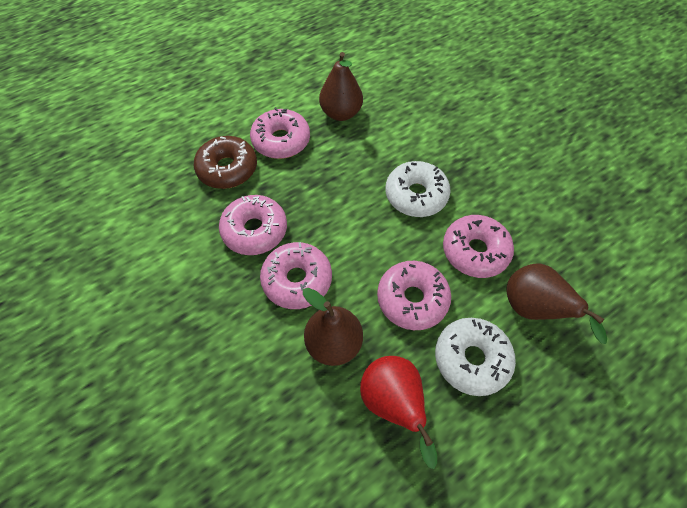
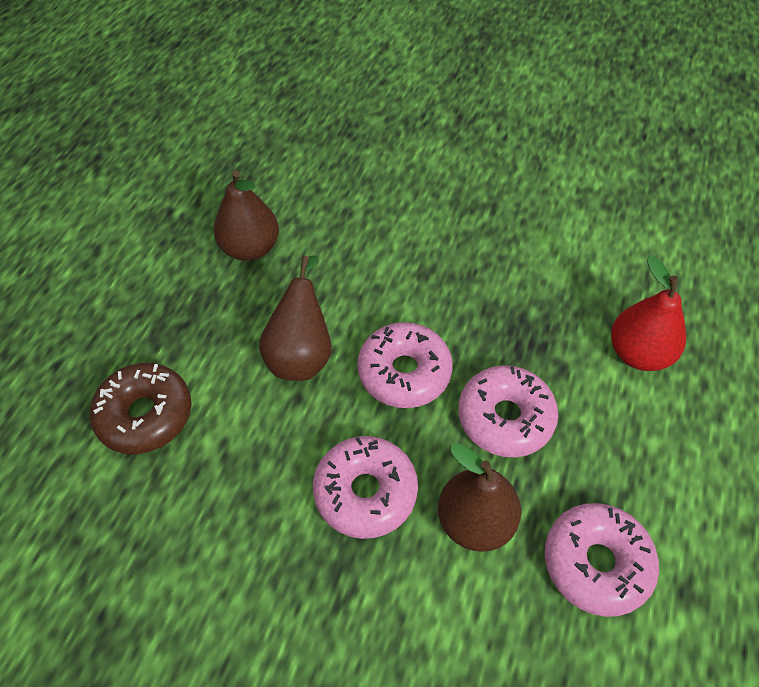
pink donut: [219,195,287,255] [250,107,310,159] [260,242,332,309] [377,261,451,330] [443,215,514,278] = 5 -> [313,436,418,539] [358,322,453,408] [458,365,558,458] [545,503,659,617] = 4
white donut: [385,161,450,217] [435,318,516,396] = 2 -> none = 0

